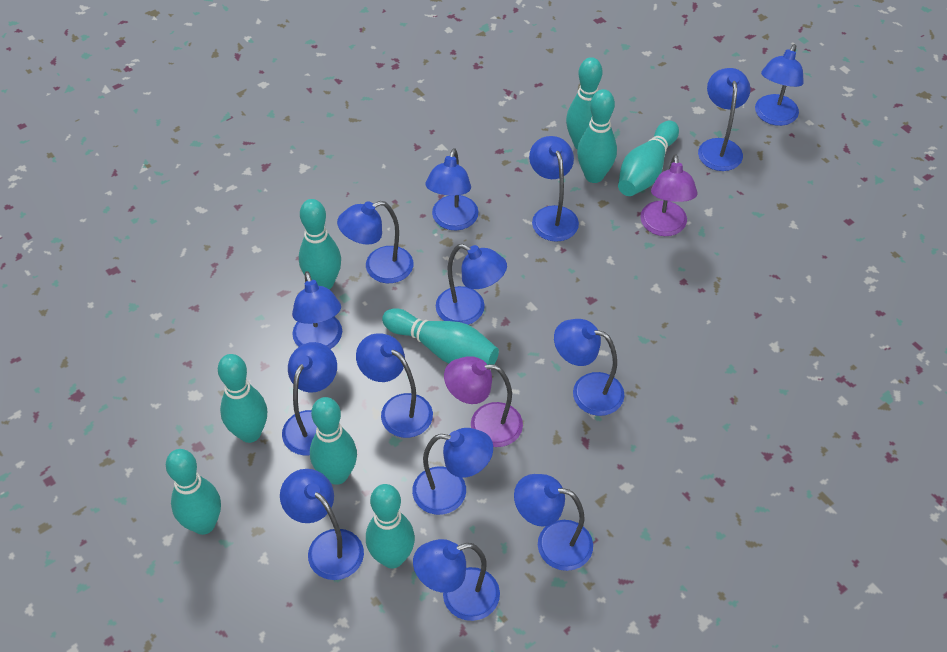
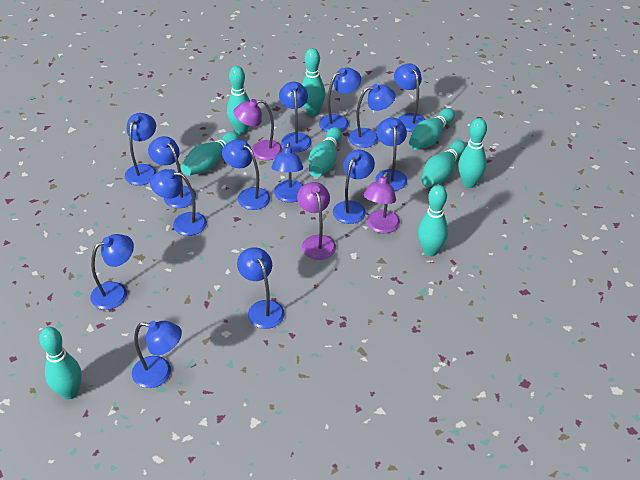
purple lamp: [444,356,523,447] [640,154,697,236] = 2 -> [233,99,282,160] [297,182,336,260] [364,172,400,233] = 3

